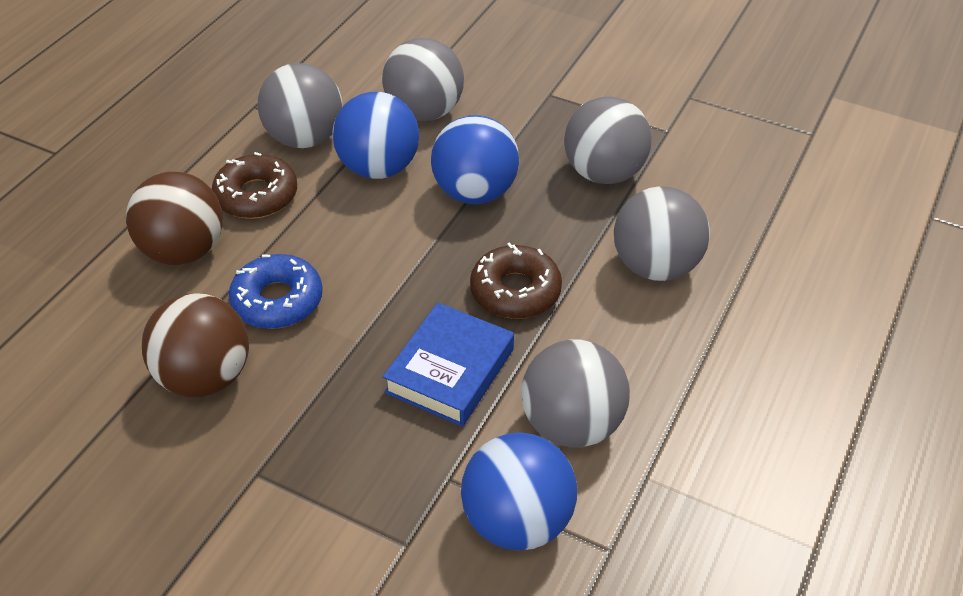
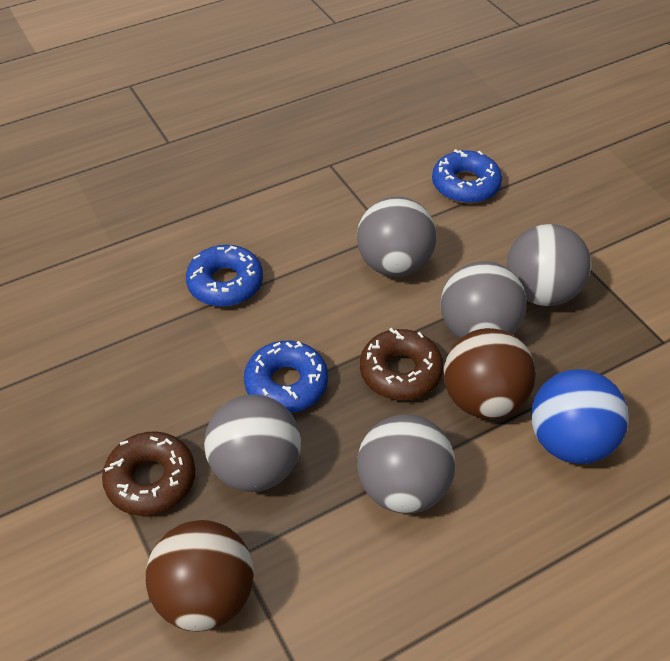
blue ball: [332,92,419,179] [431,115,519,204] [461,432,577,550] = 3 -> [531,369,629,464] = 1
blue book: [383,303,514,427] = 1 -> none = 0
blue donut: [229,254,323,329] = 1 -> [186,245,263,307] [244,341,328,413] [432,149,502,204] = 3

